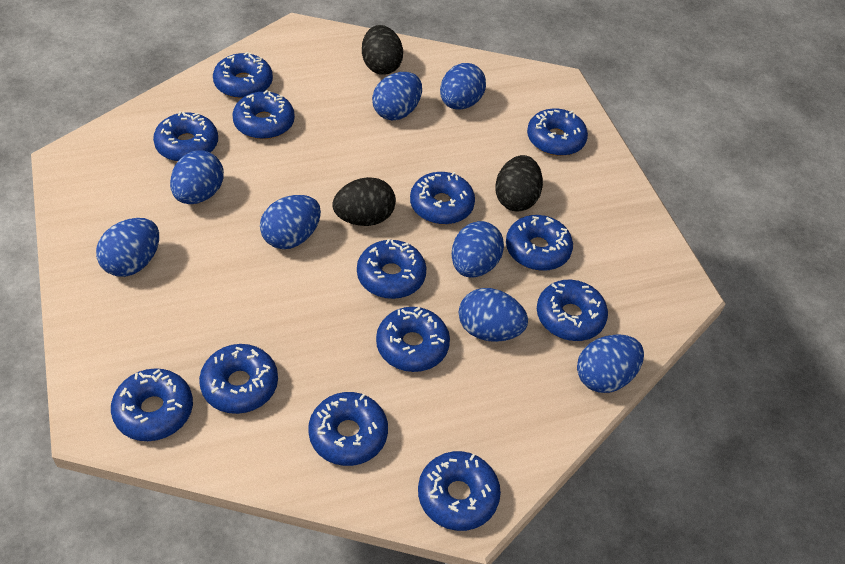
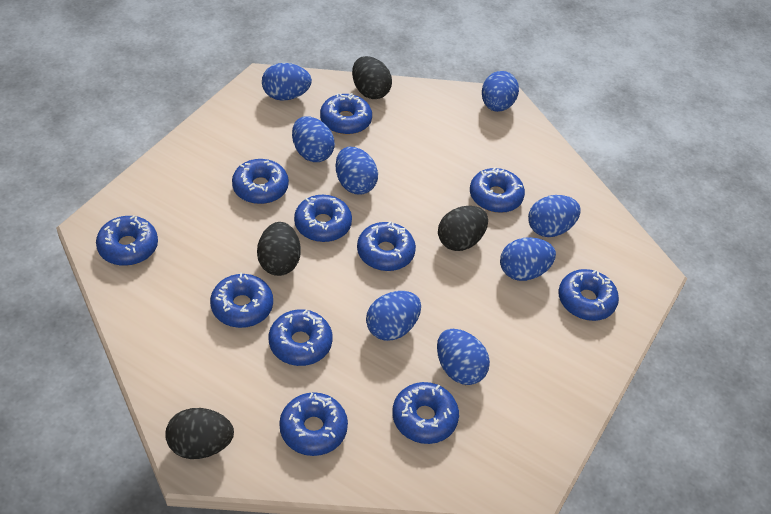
black egg: [332,177,396,226] [362,25,403,75] [495,155,543,212] = 3 -> [165,408,234,459] [257,222,301,276] [352,56,392,99] [438,206,488,251] = 4
blue donut: [111,368,193,441] [153,112,218,162] [199,344,278,414] [213,52,273,99] [232,90,295,139] [308,392,388,466] [357,239,426,299] [376,307,450,372] [410,172,475,225] [418,451,501,531] [506,215,573,271] [527,108,588,156] [537,280,608,341] = 13 -> [96,215,158,266] [210,273,273,328] [232,159,289,204] [269,309,333,366] [279,392,348,456] [294,195,352,242] [320,93,372,135] [357,222,416,271] [392,382,459,444] [470,167,525,213] [558,269,619,321] = 11

